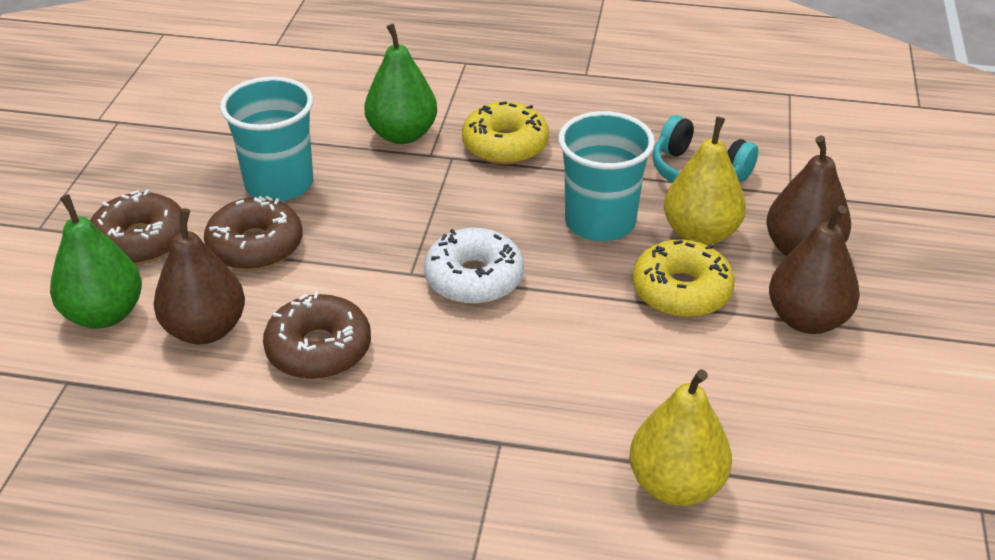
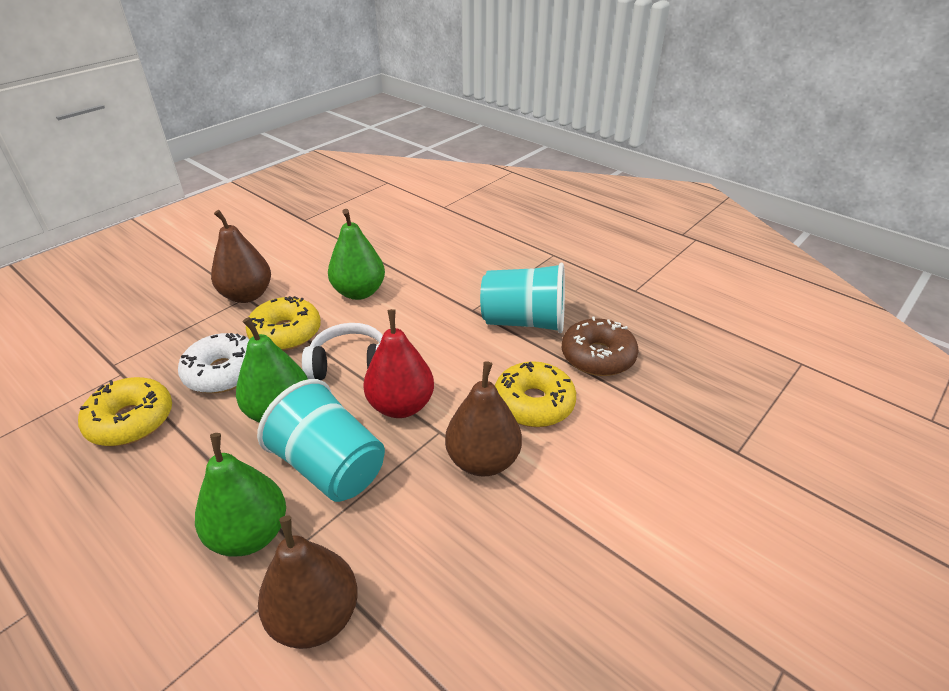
brown donut: [90,190,181,265] [204,196,302,271] [263,292,371,380] = 3 -> [562,316,638,376] = 1
green pear: [50,194,142,329] [365,24,437,144] = 2 -> [195,433,286,556] [236,317,308,423] [328,209,385,300] = 3
red pear: none = 0 -> [363,309,434,418] = 1
turquoise headphones: [653,115,758,183] = 1 -> none = 0
white headphones: none = 0 -> [302,323,383,380] = 1
yellow donut: [462,101,549,165] [632,239,735,318] = 2 -> [78,377,172,446] [246,296,321,351] [495,361,576,427] = 3
yellow pear: [629,369,732,506] [664,117,746,245] = 2 -> none = 0

